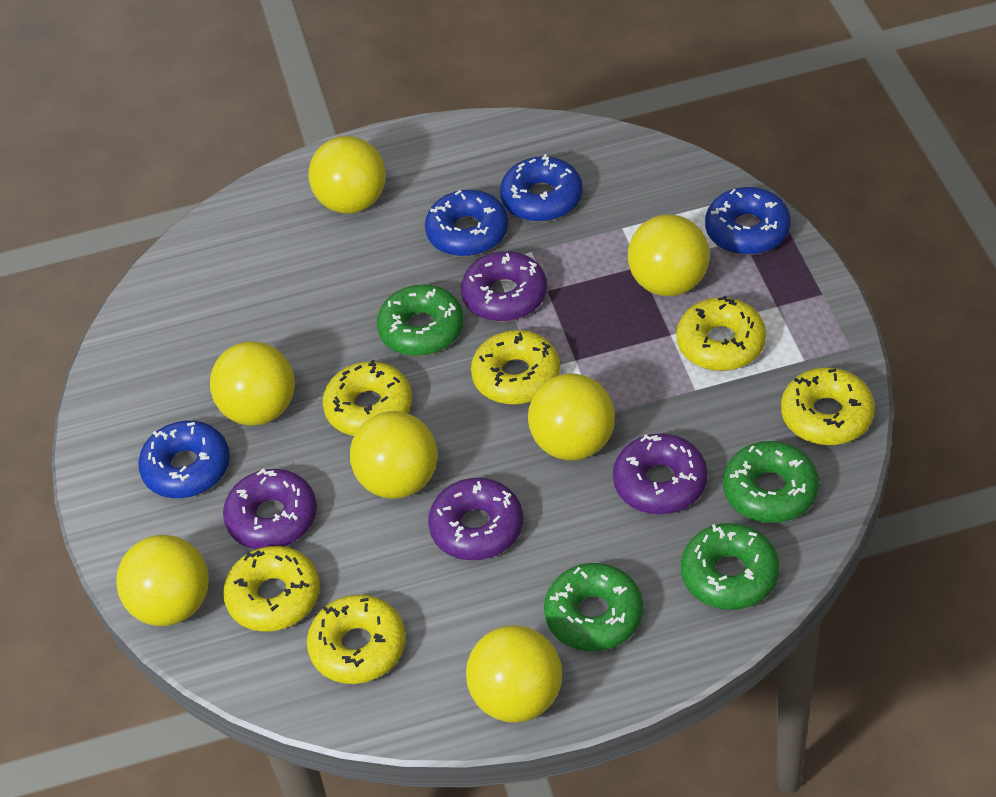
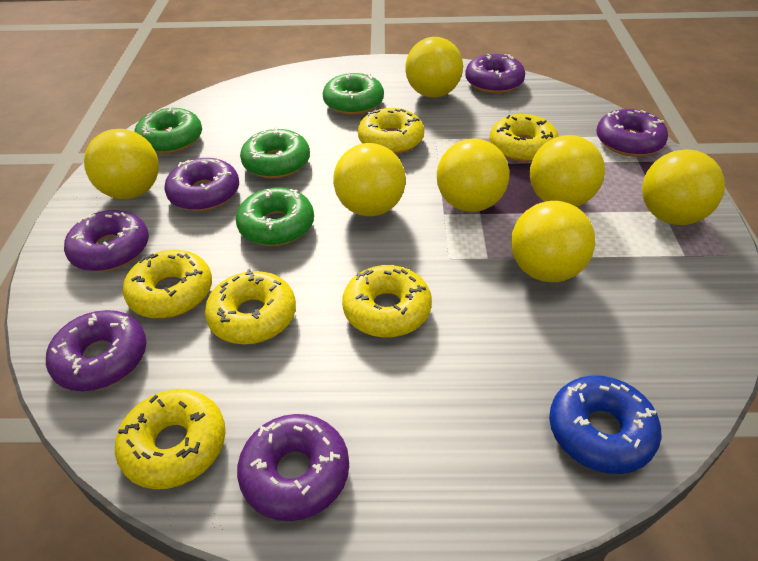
blue donut: [138,421,230,498] [425,190,508,257] [500,154,583,222] [705,187,791,255] = 4 -> [549,375,661,474] = 1
purple donut: [223,468,317,549] [428,478,523,560] [461,251,547,322] [613,433,707,514] = 4 -> [46,310,147,391] [64,210,149,272] [165,158,239,211] [237,414,349,521] [465,54,525,93] [597,109,668,157] = 6

